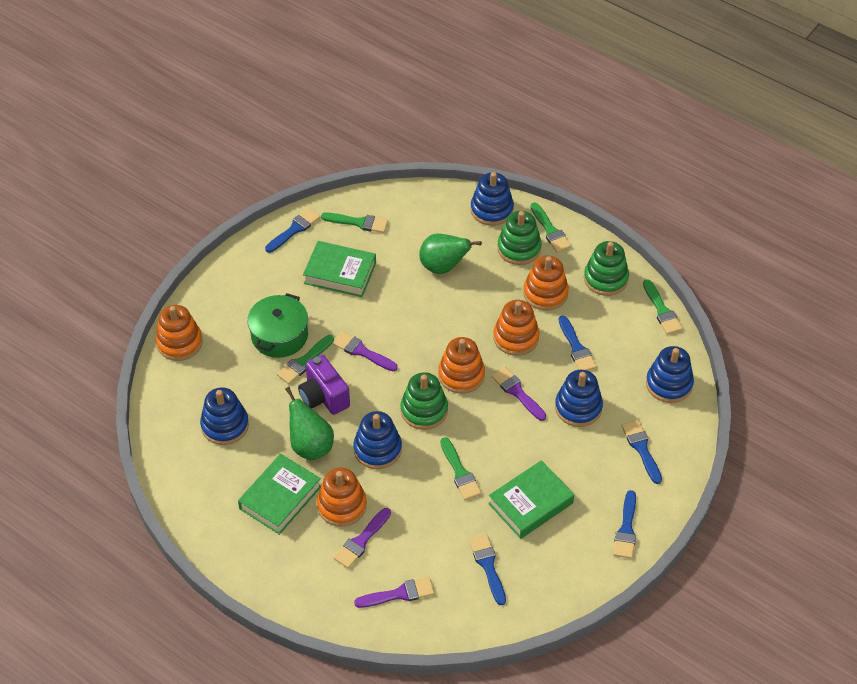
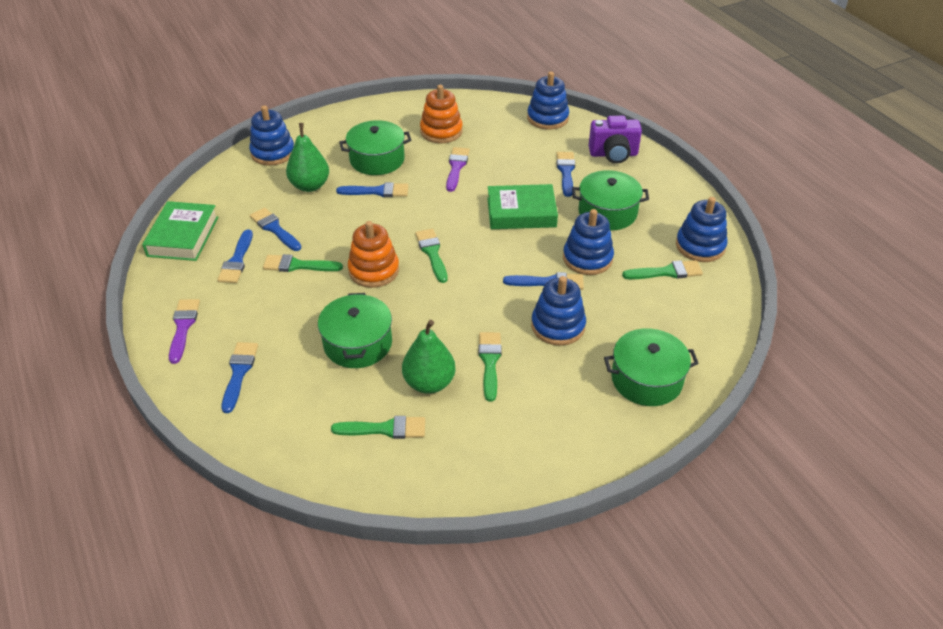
blue brush: [265,208,320,253] [469,534,506,605] [558,315,597,371] [613,490,636,559] [621,420,662,484] = 5 -> [217,229,253,283] [222,342,258,413] [250,208,301,251] [336,182,408,197] [503,272,584,290] [556,152,575,197] = 6
green book: [238,454,321,535] [303,241,376,297] [488,460,574,539] = 3 -> [142,201,219,261] [487,184,558,229] = 2
green pot: [247,293,308,358] = 1 -> [318,293,392,368] [339,120,411,175] [572,170,649,230] [604,328,699,406] = 4
green stacking toy: [401,372,448,430] [497,211,542,265] [584,241,629,296] = 3 -> none = 0
orange stacking toy: [155,305,203,361] [317,467,367,527] [438,337,485,394] [493,300,540,356] [523,256,569,311] = 5 -> [348,221,399,288] [420,85,463,143] = 2
purple brush: [332,331,398,371] [334,508,391,569] [354,577,434,608] [491,367,546,421] = 4 -> [169,299,200,364] [446,147,470,192] = 2

